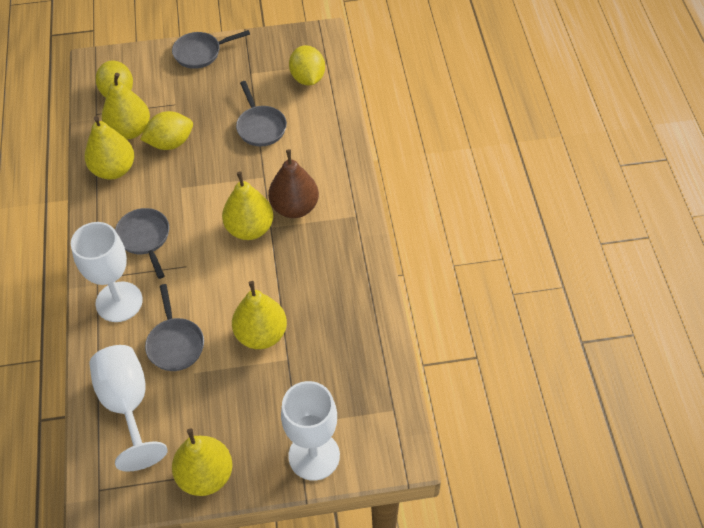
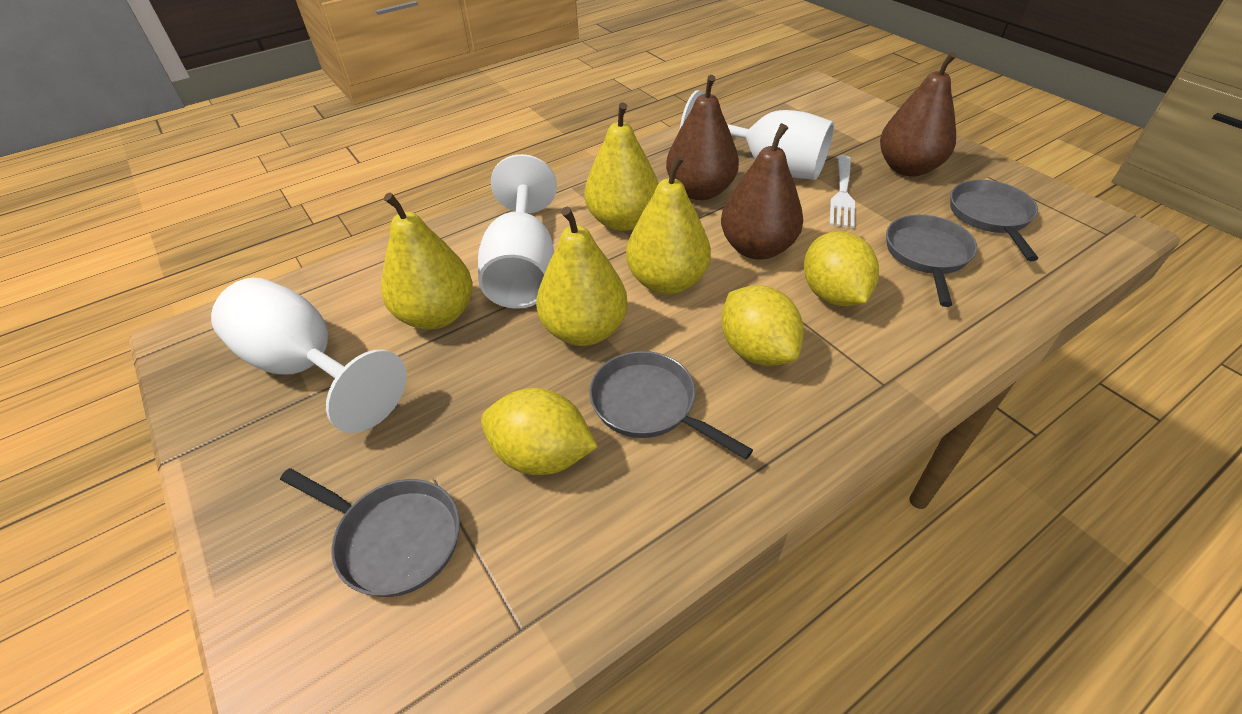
brown pear: [268,149,319,218] = 1 -> [666,75,739,200] [721,123,803,260] [880,52,957,177] = 3
white fork: none = 0 -> [829,155,855,228] = 1
yellow pear: [85,116,134,179] [102,73,150,139] [172,428,232,496] [222,172,273,240] [232,281,287,349] = 5 -> [381,193,473,330] [536,207,628,346] [584,102,659,231] [626,155,711,294] = 4

